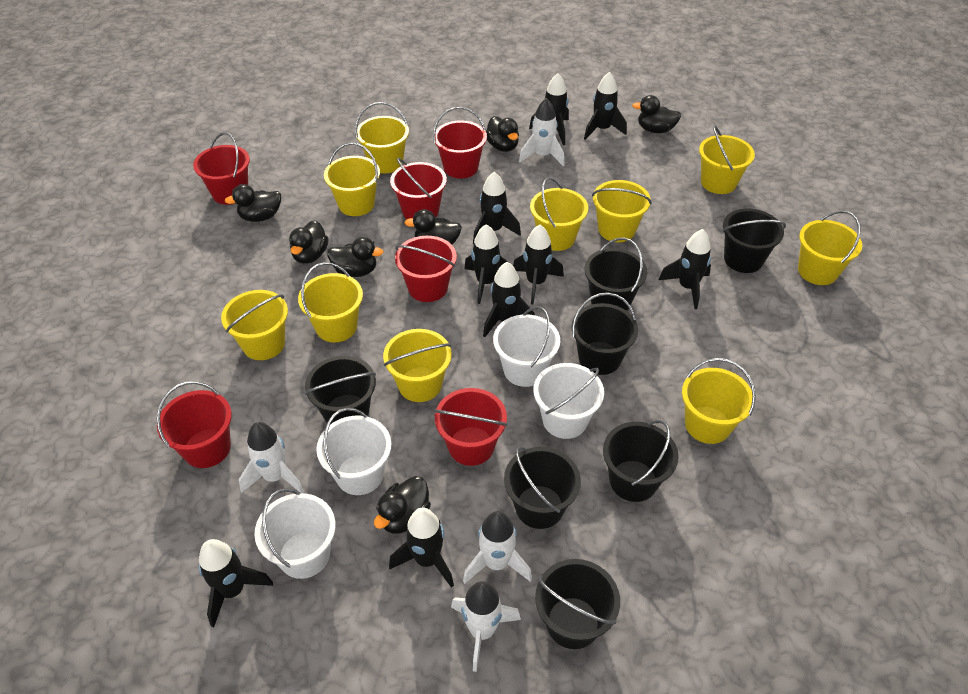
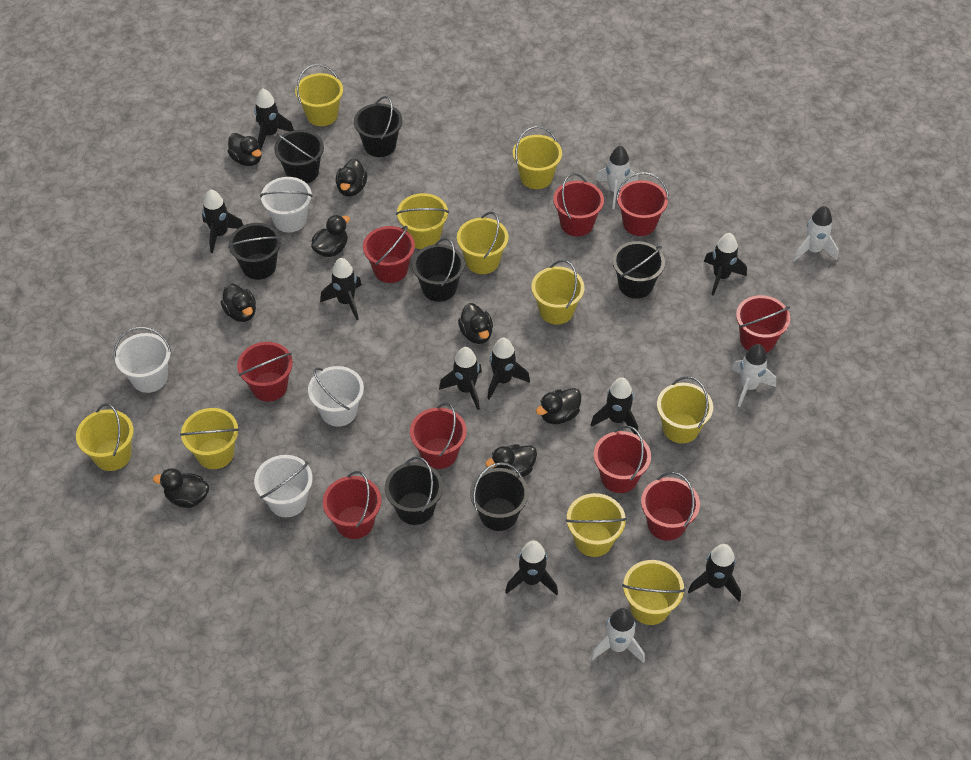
black duck: [225,184,281,222] [289,220,329,264] [327,237,384,277] [374,476,431,534] [404,209,462,245] [486,116,519,152] [632,95,681,133] = 7 -> [153,468,209,508] [220,283,256,322] [227,133,261,166] [311,215,350,257] [336,159,367,197] [458,303,493,344] [485,444,537,477] [536,388,581,424] = 8
red bucket: [157,381,232,468] [193,132,250,205] [390,158,447,219] [395,236,457,302] [433,107,487,179] [434,388,508,466] = 6 -> [237,342,293,402] [323,471,381,539] [363,226,415,283] [410,403,467,469] [553,173,604,236] [594,426,651,493] [616,172,669,236] [641,472,700,541] [736,295,790,353] = 9

